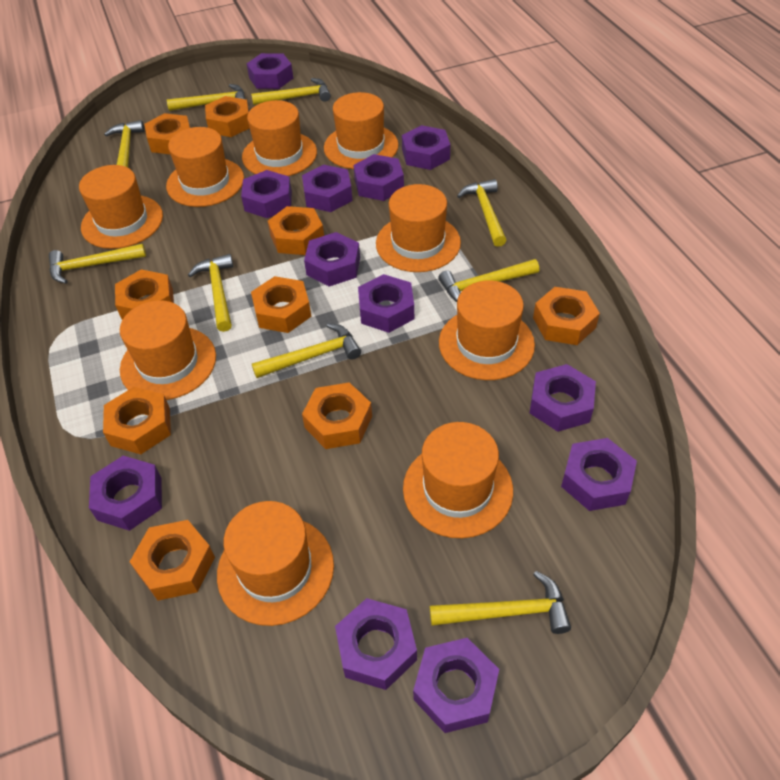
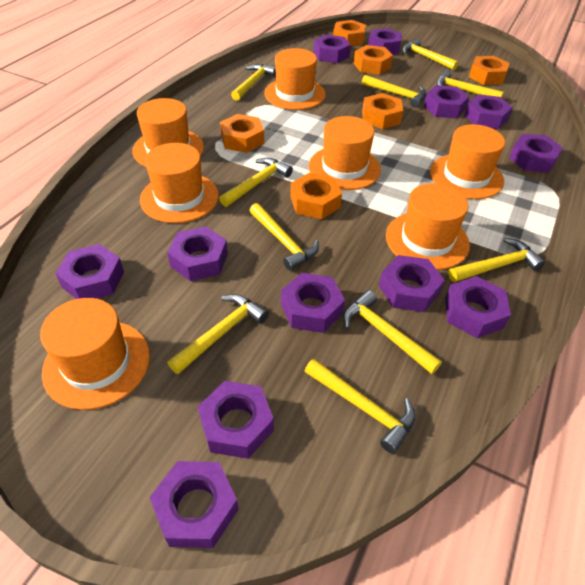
orange hat: [79,165,163,249] [120,300,216,400] [166,127,244,207] [217,501,334,626] [242,100,317,176] [324,92,399,169] [376,184,461,272] [403,422,513,538] [439,280,535,380] = 9 -> [40,298,150,410] [132,98,204,167] [140,143,219,223] [264,48,326,110] [309,116,381,190] [386,183,470,270] [430,124,505,199] = 7
orange nut: [103,387,171,454] [115,269,174,320] [130,520,215,601] [144,113,190,155] [205,96,250,137] [251,276,312,333] [268,206,324,255] [302,382,372,449] [533,287,600,345] = 9 -> [220,114,264,153] [290,173,342,219] [333,20,366,46] [354,45,393,75] [362,93,403,129] [469,56,510,85] = 6
yellow hammer: [49,244,146,284] [104,120,145,168] [167,84,245,111] [188,254,234,332] [251,78,331,105] [252,323,361,378] [430,571,571,634] [439,259,539,302] [457,179,507,247] = 9 -> [168,294,269,374] [219,158,293,207] [231,64,276,101] [249,203,319,270] [305,359,415,454] [343,290,442,374] [362,75,427,108] [402,38,459,70] [436,70,504,98] [449,238,545,282] = 10

